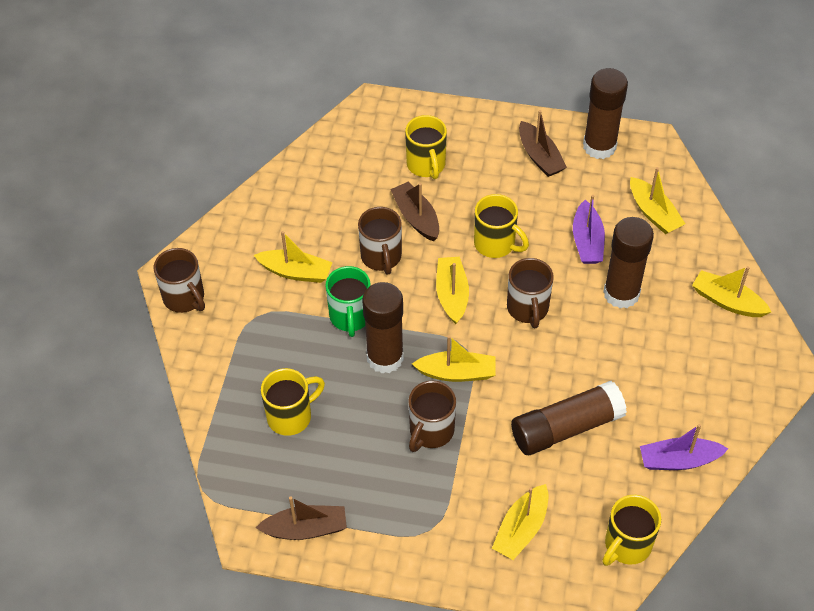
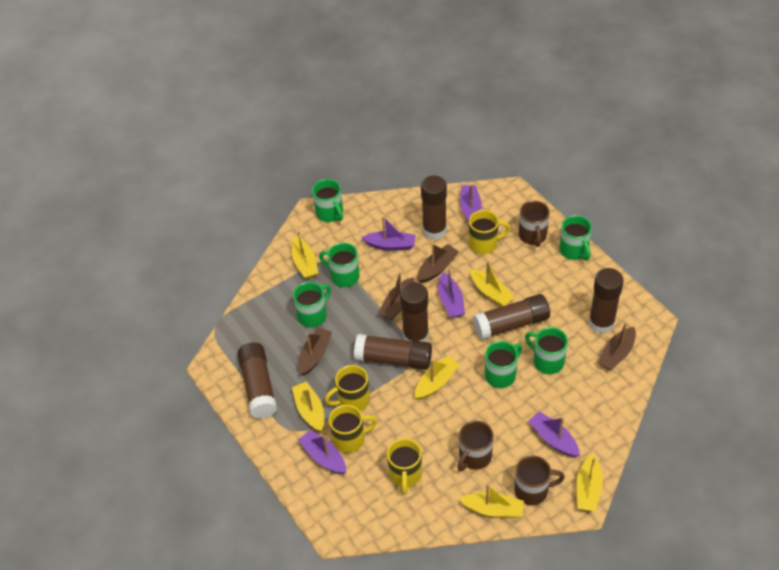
brown boat: [256,496,347,540] [390,182,439,241] [519,110,567,177] = 3 -> [298,327,332,376] [378,272,415,320] [417,244,459,283] [598,322,636,371] = 4
brown glue stick: [362,282,404,374] [511,381,627,455] [583,68,628,159] [603,217,654,309] = 4 -> [238,342,277,419] [354,334,432,370] [400,282,429,342] [421,175,447,239] [473,294,550,340] [589,268,624,333] = 6
brown mug: [154,248,205,313] [358,207,402,275] [408,381,456,452] [507,258,554,328] = 4 -> [457,421,493,471] [514,455,565,505] [519,201,550,247] = 3
green mug: [326,266,371,337] = 1 -> [293,282,331,328] [312,179,343,222] [319,243,360,287] [485,341,522,388] [525,327,568,374] [559,215,592,261] = 6
purple boat: [573,195,605,264] [640,424,728,470] = 2 -> [298,430,346,474] [361,216,416,251] [438,269,465,318] [460,184,482,222] [528,411,580,457] = 5

